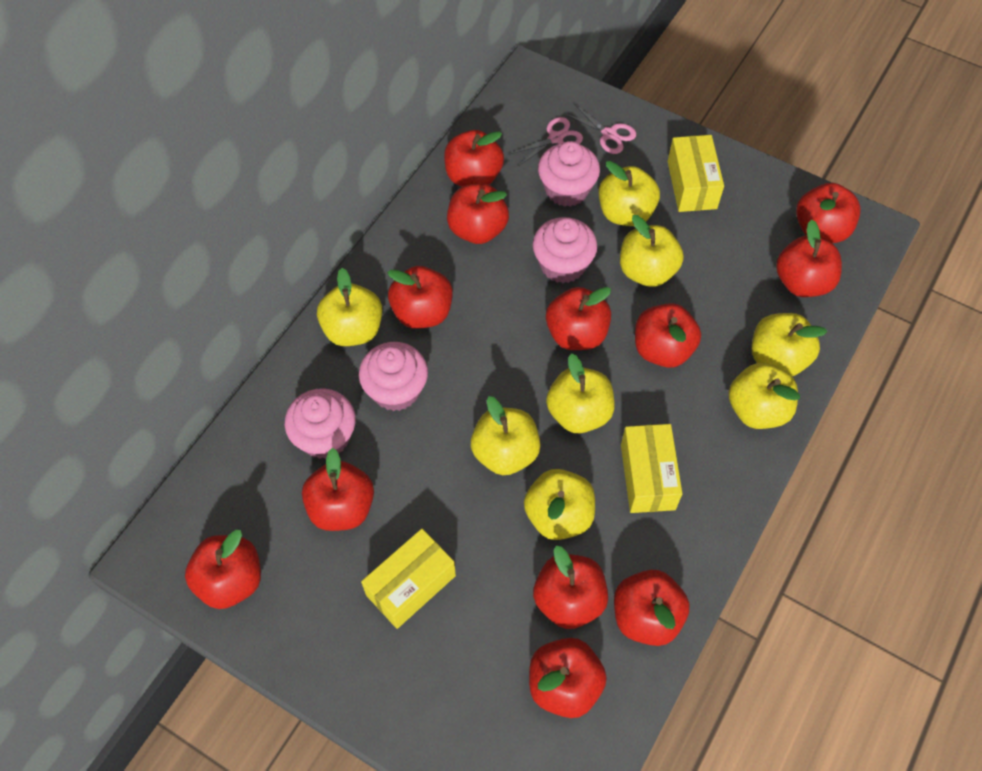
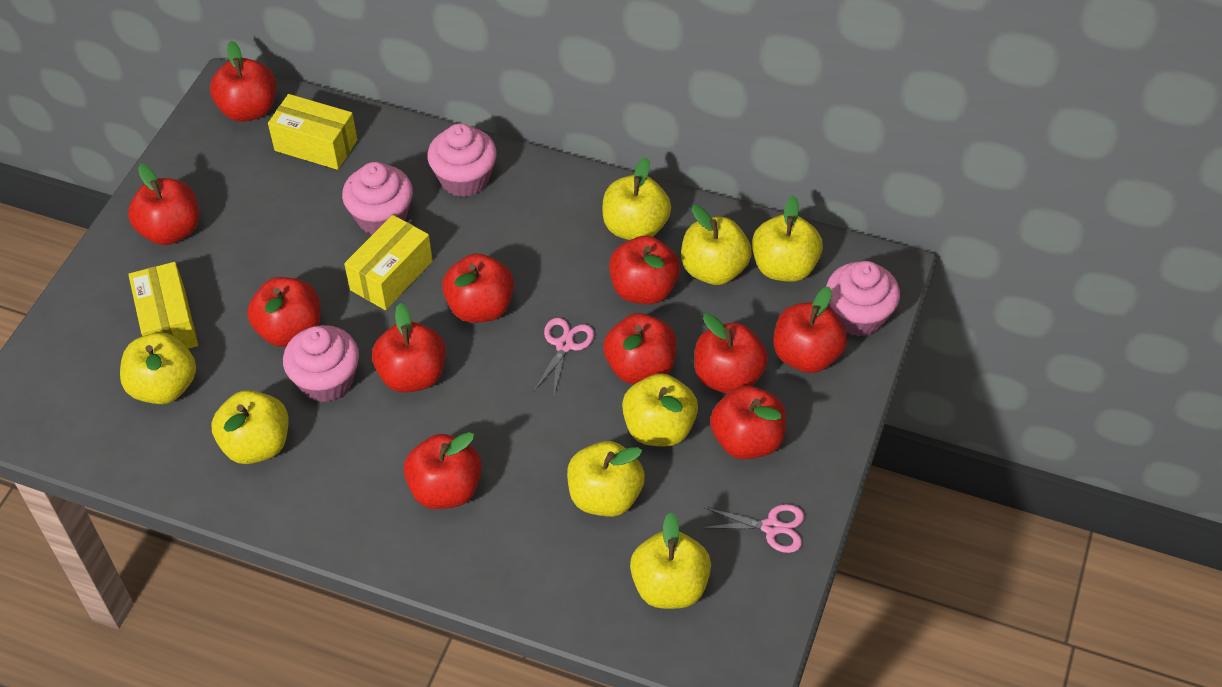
red apple: [185,530,261,609] [302,448,374,531] [387,266,453,329] [444,130,504,187] [447,183,509,244] [529,638,607,718] [533,546,608,629] [546,287,611,350] [614,570,690,646] [635,303,701,368] [776,220,842,297] [796,183,861,243] = 12 -> [128,164,199,245] [210,41,276,122] [247,277,320,347] [372,303,446,393] [404,432,482,509] [442,253,514,323] [603,313,677,384] [609,236,680,304] [694,314,768,394] [710,386,786,459] [773,287,847,373] = 11

